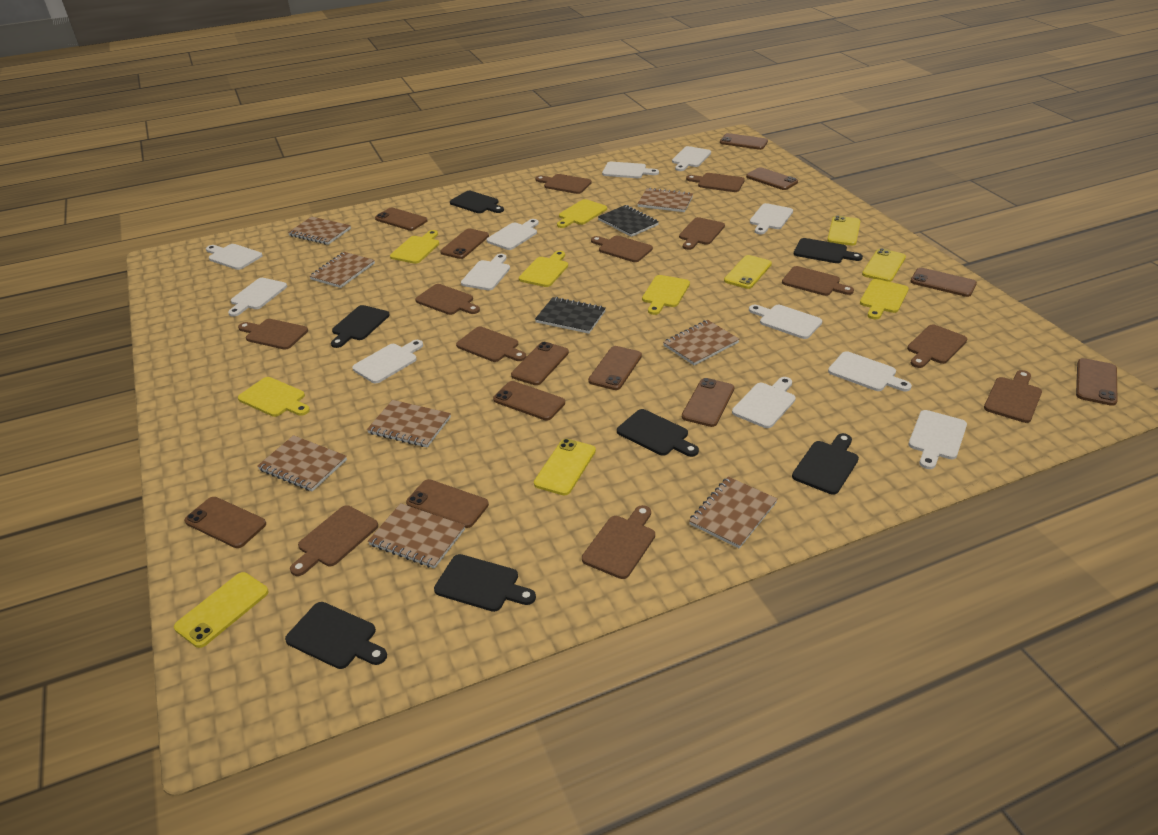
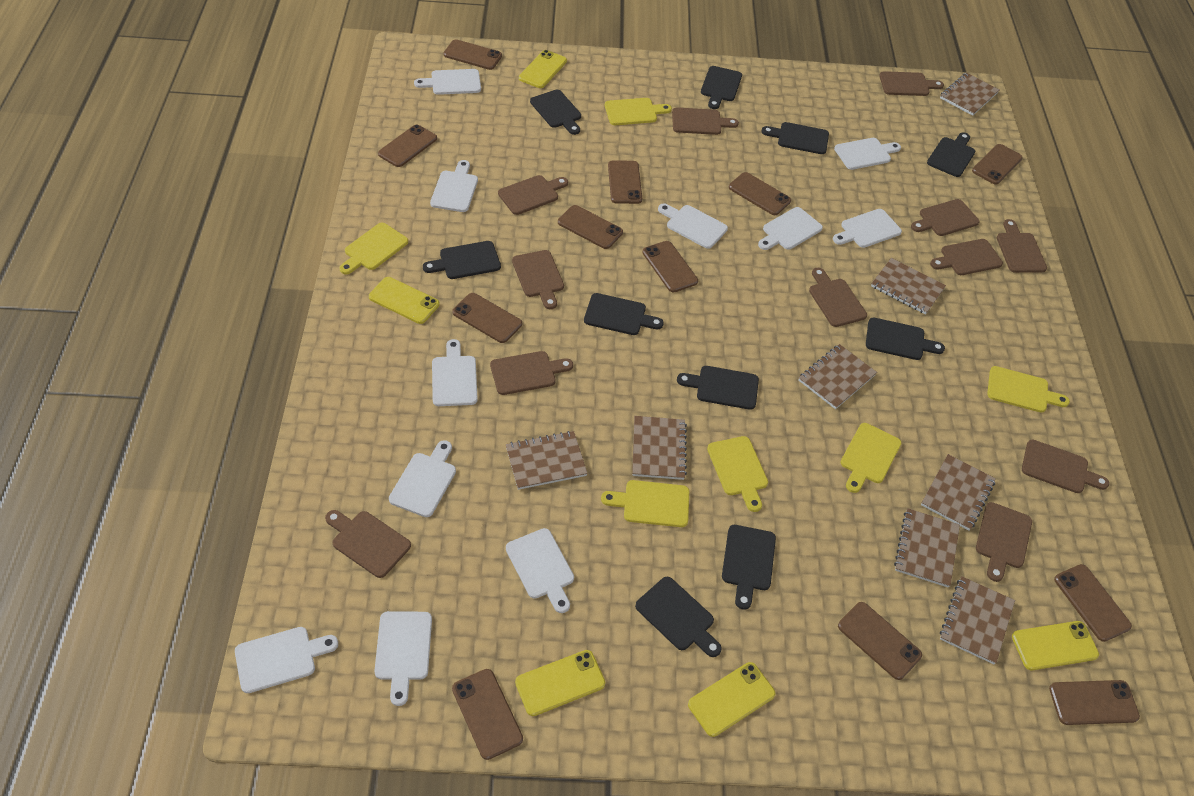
black cutting board: [285,602,387,669] [331,305,390,348] [434,554,536,612] [450,191,504,213] [617,409,699,457] [792,433,859,495] [794,238,863,263] = 7 -> [423,241,501,279] [530,90,581,135] [584,293,664,335] [635,577,722,657] [677,366,759,410] [701,66,742,109] [722,525,776,610] [761,122,829,154] [866,318,945,360] [927,132,975,177] = 10
black notebook: [535,297,606,334] [598,205,659,237] = 2 -> none = 0
white cutting board: [206,244,263,270] [228,278,287,317] [352,340,423,383] [461,254,510,290] [486,219,539,250] [602,162,659,178] [672,146,711,171] [732,377,796,428] [749,305,822,339] [750,203,793,234] [828,351,912,391] [909,410,967,469] = 12 -> [235,627,338,693] [374,611,432,706] [389,440,456,517] [414,69,481,95] [430,160,478,212] [432,339,478,406] [506,528,574,613] [658,203,728,249] [758,207,823,250] [833,209,902,248] [834,138,901,170] = 11

